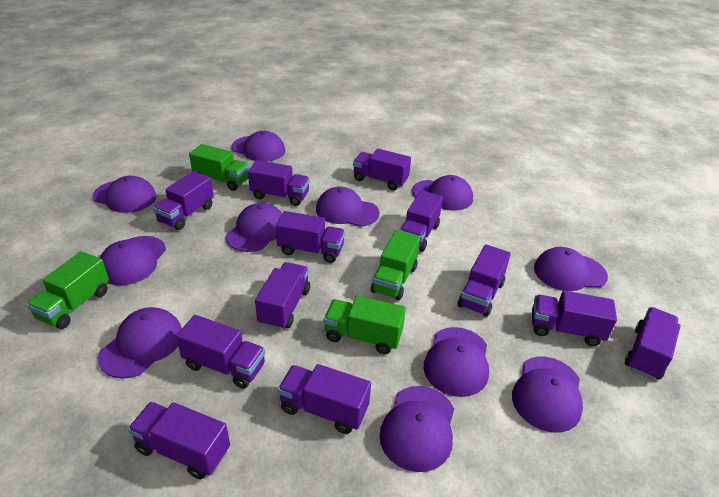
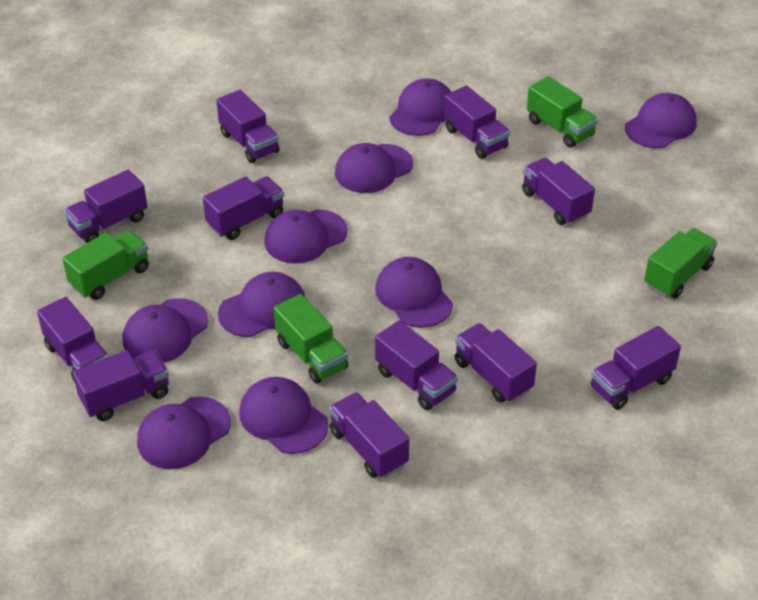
purple cap: [93,176,156,213] [98,307,182,379] [100,236,166,285] [226,203,282,252] [232,131,285,162] [316,187,380,227] [380,386,454,472] [412,175,473,210] [424,327,489,397] [512,357,583,432] [534,247,608,291] = 11 -> [122,298,208,363] [137,396,231,469] [218,272,305,337] [239,377,329,454] [264,210,348,264] [335,143,413,193] [375,257,453,328] [389,79,451,136] [625,93,697,148] = 9
purple truck: [128,402,230,479] [153,171,214,230] [176,315,266,389] [248,160,310,206] [255,262,310,330] [276,211,345,263] [278,364,371,434] [353,149,411,190] [399,190,443,252] [458,244,511,317] [532,290,617,346] [625,307,681,380] = 12 -> [37,297,109,383] [64,170,148,243] [73,350,169,421] [203,176,284,240] [216,90,280,163] [329,392,409,478] [375,320,458,410] [444,86,510,159] [455,323,537,403] [522,158,595,225] [591,326,681,410] = 11

